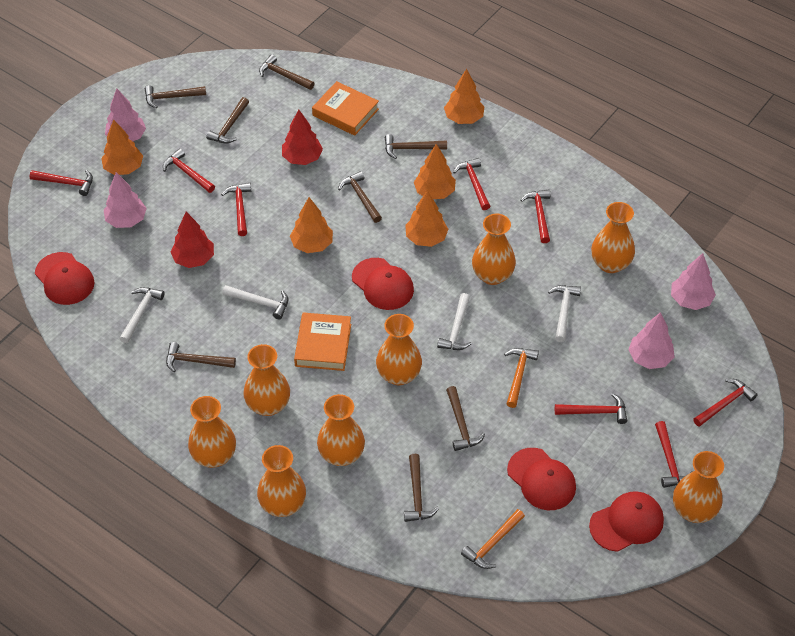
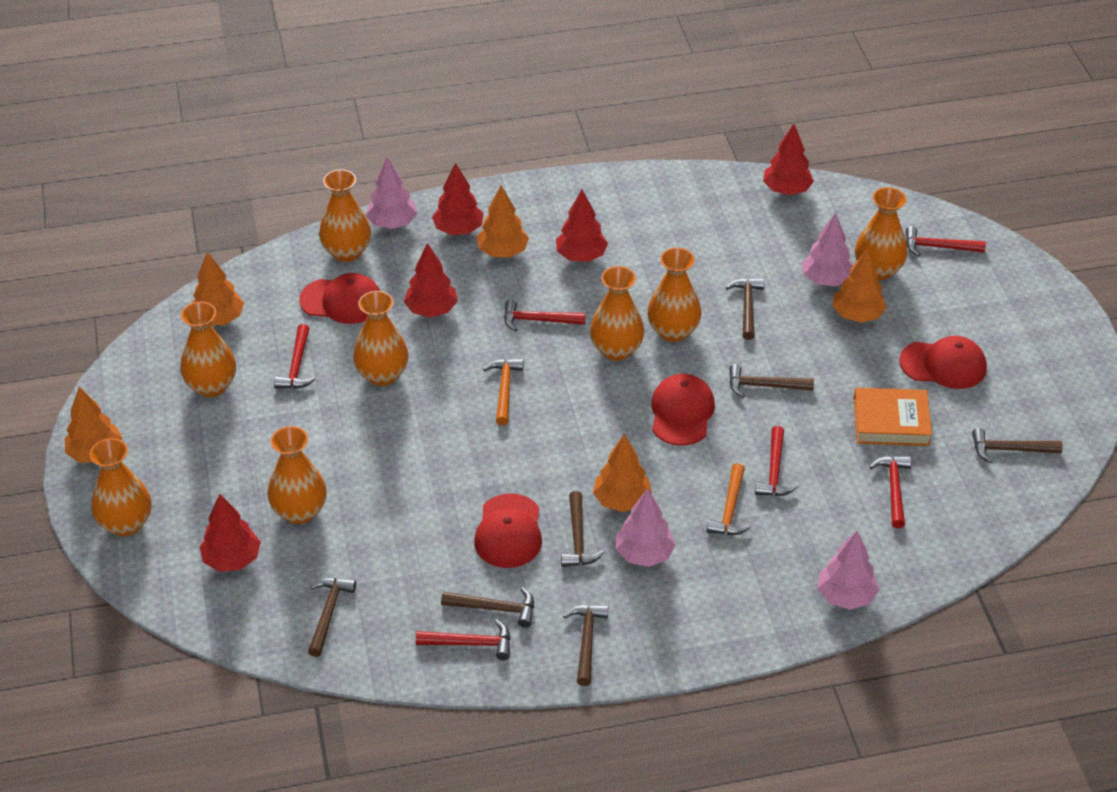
brown hammer: [145,85,206,108] [166,342,236,372] [206,97,249,143] [259,54,315,90] [338,171,382,223] [385,134,447,159] [404,454,439,522] [446,386,485,451] = 8 -> [308,578,356,657] [441,587,534,628] [561,491,604,567] [563,605,608,686] [726,278,764,340] [729,364,814,398] [972,428,1063,463] = 7
orange book: [294,312,351,371] [312,81,379,136] = 2 -> [854,388,932,446] = 1
red hammer: [30,170,93,196] [163,148,215,193] [221,183,251,236] [453,158,490,210] [520,189,550,243] [555,393,627,424] [655,421,693,488] [693,379,758,427] = 8 -> [274,324,316,389] [416,619,510,660] [504,299,586,331] [755,426,798,496] [870,456,912,528] [906,226,986,256] = 6
red tree: [171,212,214,268] [282,110,323,165] = 2 -> [200,494,261,572] [404,243,458,317] [432,163,484,235] [556,190,608,262] [763,124,814,195] = 5
white hammer: [120,287,165,343] [222,285,289,319] [437,293,471,350] [548,285,581,342] = 4 -> none = 0

